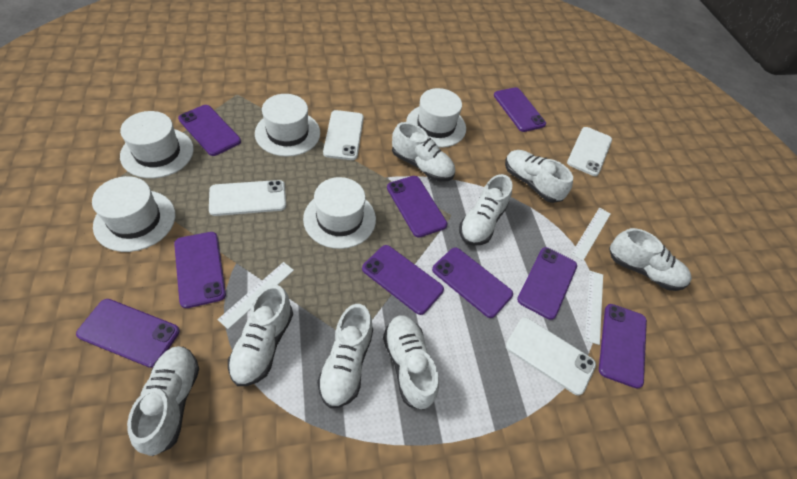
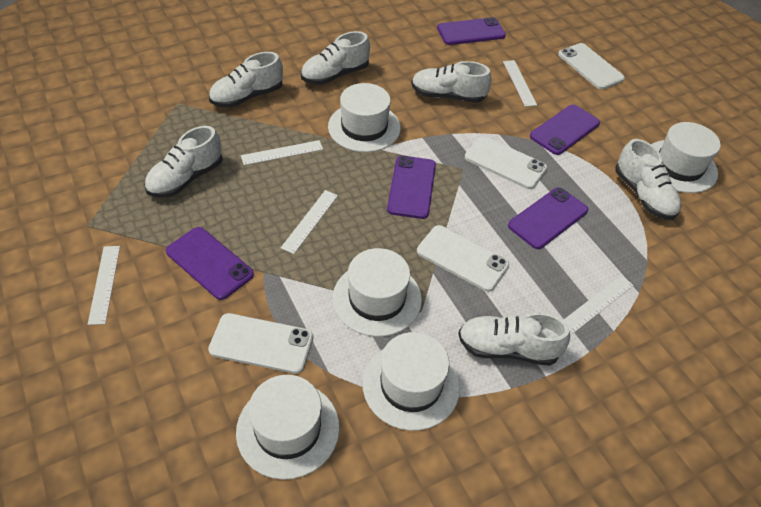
purple phone: [76,299,180,368] [174,232,226,308] [178,105,241,156] [362,245,444,315] [387,176,447,238] [432,247,513,318] [494,87,546,132] [517,247,577,320] [599,304,647,389] = 9 -> [166,227,254,300] [387,156,436,219] [437,17,506,45] [508,187,588,249] [530,105,600,155] = 5
white ruler: [217,262,294,329] [571,208,610,261] [585,271,603,345] = 3 -> [88,246,120,325] [241,140,323,165] [281,190,338,254] [503,60,537,107] [563,275,634,333] = 5
white shoe: [127,346,199,456] [228,285,293,386] [317,304,373,408] [383,316,439,410] [392,122,455,181] [459,174,513,246] [505,150,573,203] [609,228,692,291] = 8 -> [144,126,223,198] [209,52,283,108] [301,31,370,85] [411,61,492,103] [458,312,570,366] [615,139,681,220] = 6

